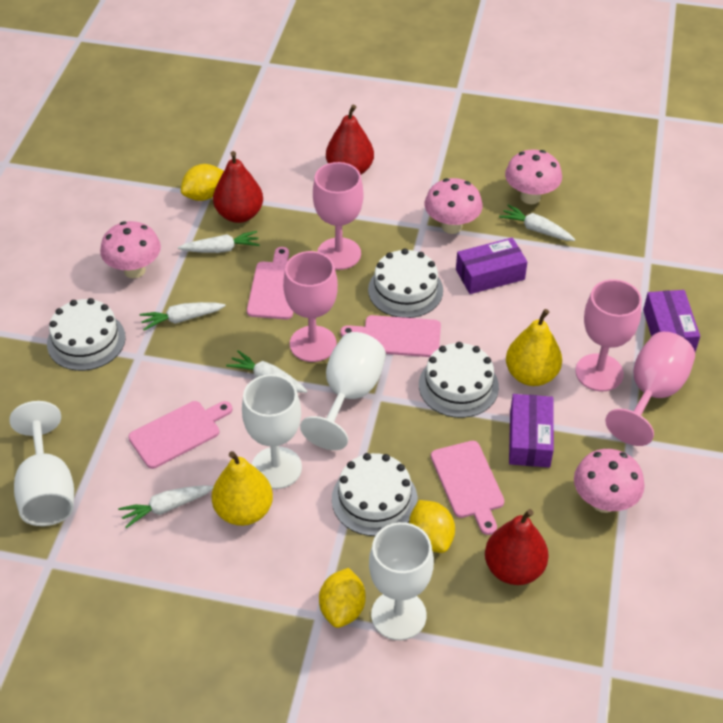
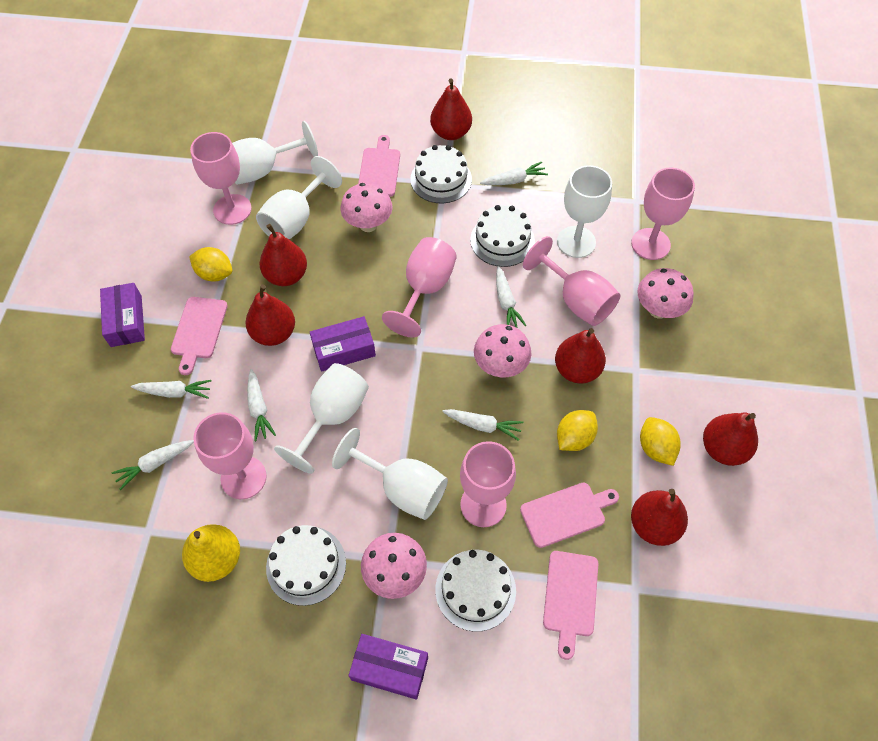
pink goblet: [283,251,338,362] [313,162,364,270] [575,279,642,391] [605,332,695,446] = 4 -> [190,132,252,225] [193,412,267,499] [382,237,457,337] [460,441,516,527] [523,236,620,326] [631,168,695,260] = 6
red pear: [213,151,263,223] [326,105,374,175] [485,509,549,585] = 3 -> [245,285,295,346] [260,224,307,286] [430,78,472,140] [555,328,606,384] [631,489,688,546] [703,412,758,466] = 6
white carrot: [118,485,214,528] [140,302,226,331] [178,231,260,253] [226,350,307,393] [499,204,575,241] = 5 -> [111,440,194,490] [131,380,212,399] [247,369,276,441] [442,409,523,441] [480,162,548,185] [496,266,526,328] = 6
white goblet: [9,401,74,526] [242,374,302,489] [300,332,386,450] [369,522,434,640] = 4 -> [232,121,318,185] [256,156,342,240] [274,363,369,474] [332,428,448,520] [557,165,612,258] = 5
yellow pear: [212,451,273,526] [506,309,562,386] = 2 -> [182,524,240,582] = 1

